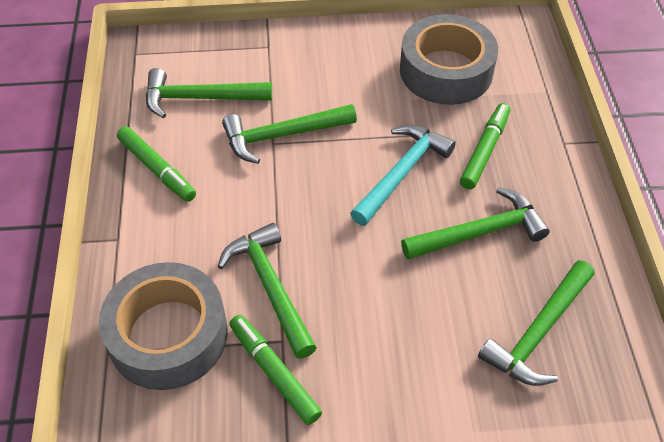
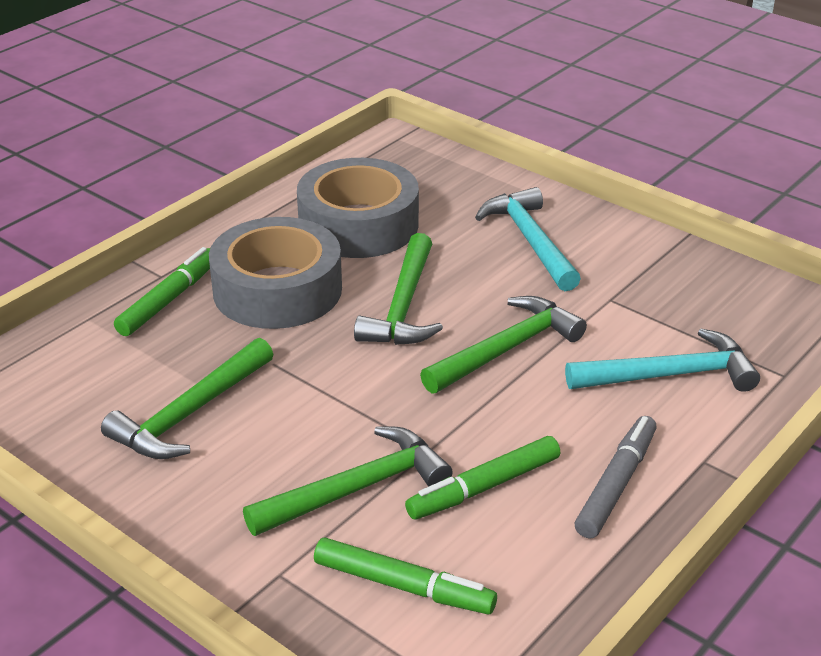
green hammer: [146,68,272,118] [217,223,317,359] [222,104,357,164] [401,187,550,260] [478,260,594,386] = 5 -> [101,338,273,459] [243,426,453,536] [354,233,443,345] [420,296,587,394] = 4
grey marker: none = 0 -> [575,416,657,539] = 1
turquoise hammer: [350,125,456,226] = 1 -> [475,187,581,291] [565,329,760,392] = 2

